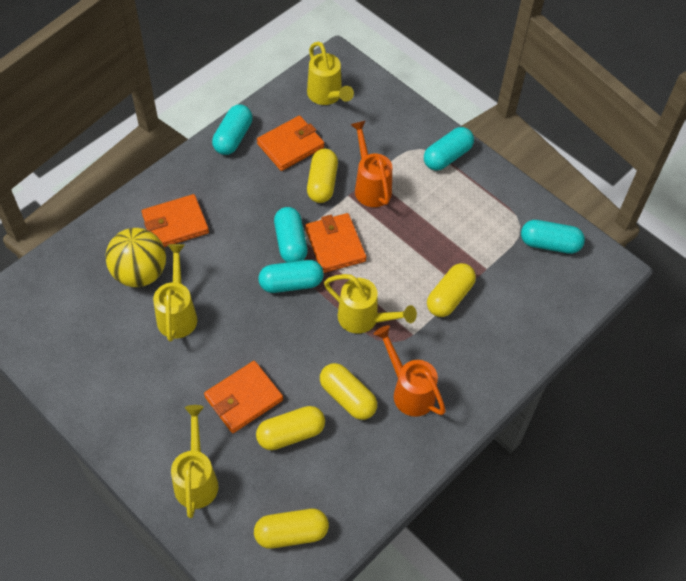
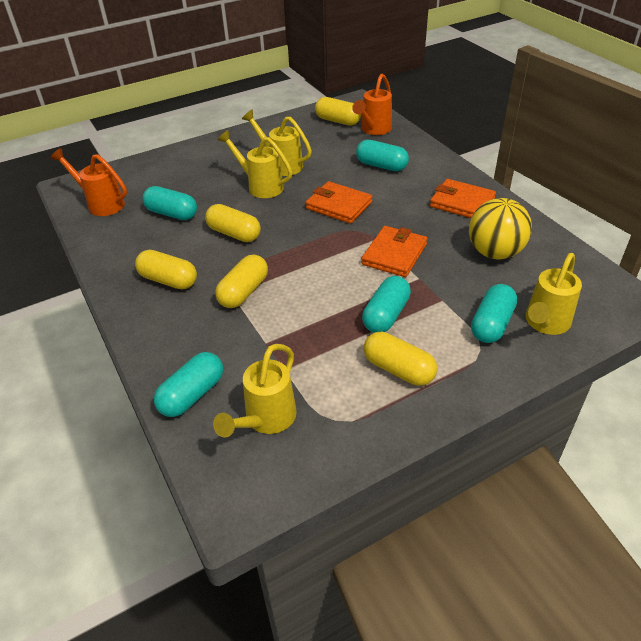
orange wallet: [142,194,209,247] [204,361,283,433] [257,116,324,171] [305,213,366,273] = 4 -> [306,181,372,224] [361,226,427,277] [430,179,496,218] = 3

